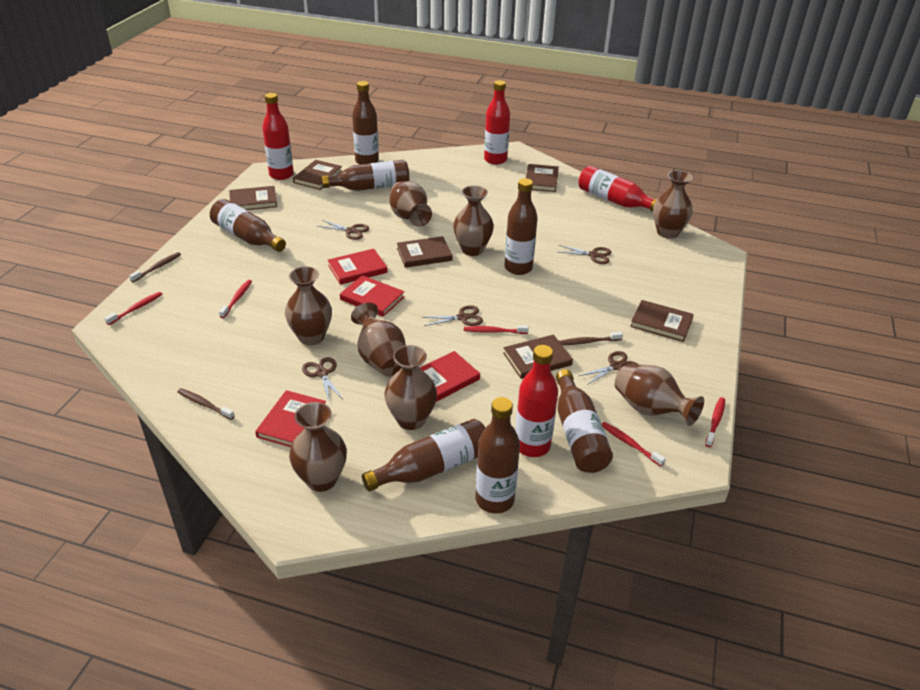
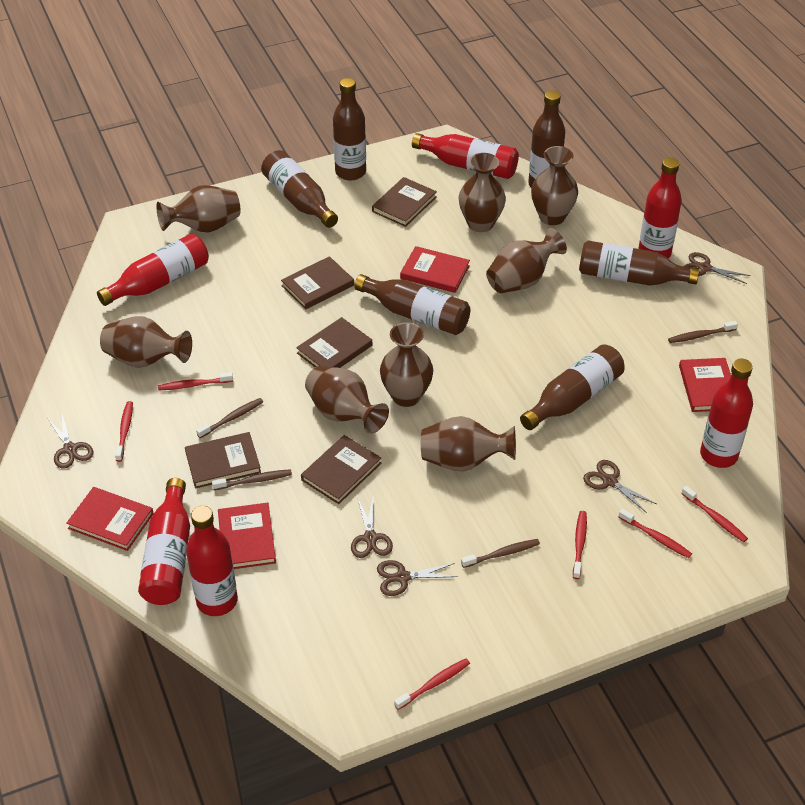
brown book: [229,186,277,210] [293,160,342,190] [397,236,453,268] [503,335,573,379] [526,164,559,192] [630,300,694,342] = 6 -> [185,432,261,488] [281,256,354,310] [296,317,372,368] [301,435,381,504] [372,177,437,227] = 5
brown bottle: [210,199,286,252] [321,160,409,191] [352,81,379,165] [362,419,485,491] [476,397,520,514] [505,178,538,275] [556,369,613,473] = 7 -> [261,150,338,228] [333,78,366,181] [355,274,470,335] [520,344,625,430] [528,90,565,188] [579,241,700,286] = 6
brown toothbrush: [129,252,181,282] [177,388,235,420] [559,332,623,345] = 3 -> [196,398,263,438] [212,469,292,490] [461,539,540,568] [668,321,738,343] = 4
red bottle: [262,93,294,180] [484,80,510,165] [515,345,558,457] [578,166,657,211] = 4 -> [97,234,209,306] [138,478,190,605] [186,506,238,616] [412,133,519,179] [638,157,682,259] [700,359,753,468] = 6
red toothbrush: [105,292,162,325] [219,280,252,318] [464,325,529,334] [602,422,666,466] [705,397,725,447] = 5 -> [115,401,133,462] [158,372,233,390] [394,658,470,710] [573,511,587,579] [619,509,692,558] [681,486,748,542] = 6

